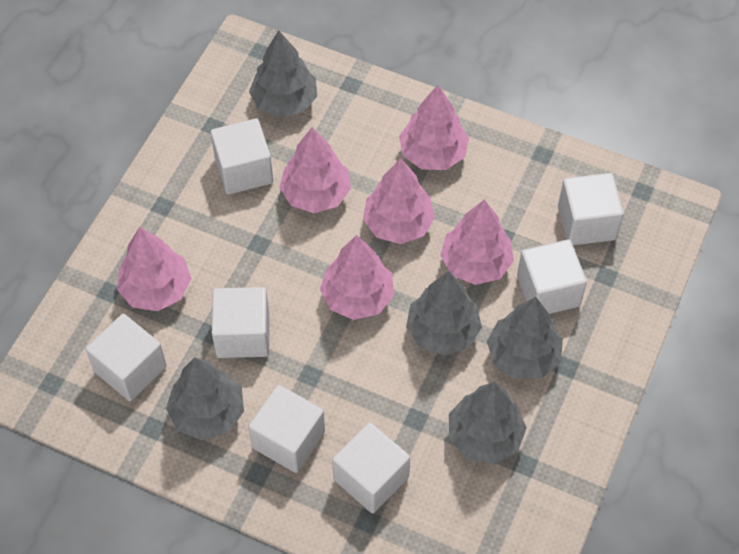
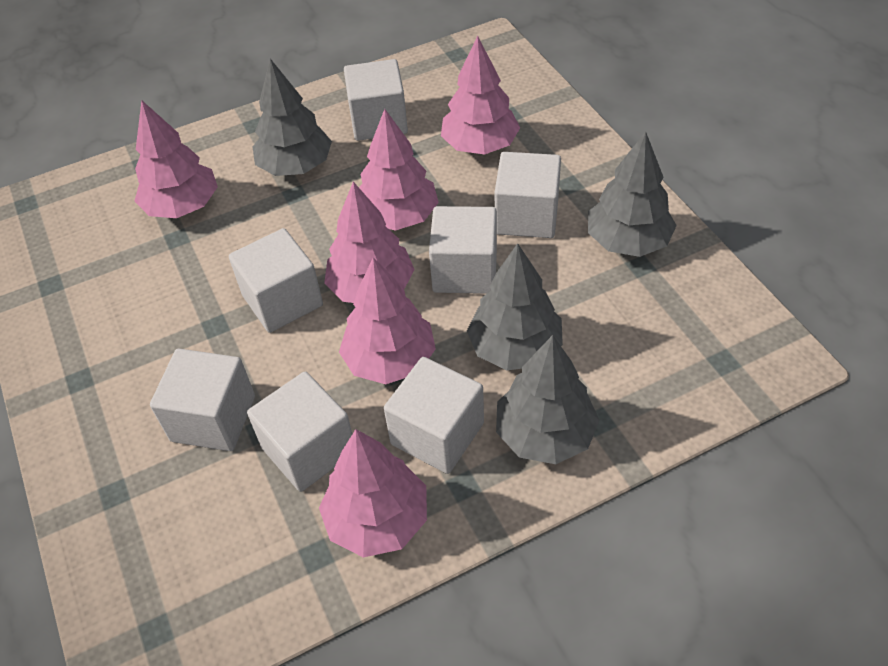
grey tree: [166,357,244,440] [249,30,317,117] [406,271,482,356] [449,382,526,464] [487,297,563,379] = 5 -> [253,59,332,176] [467,243,563,371] [496,335,599,464] [588,132,677,257] = 4

